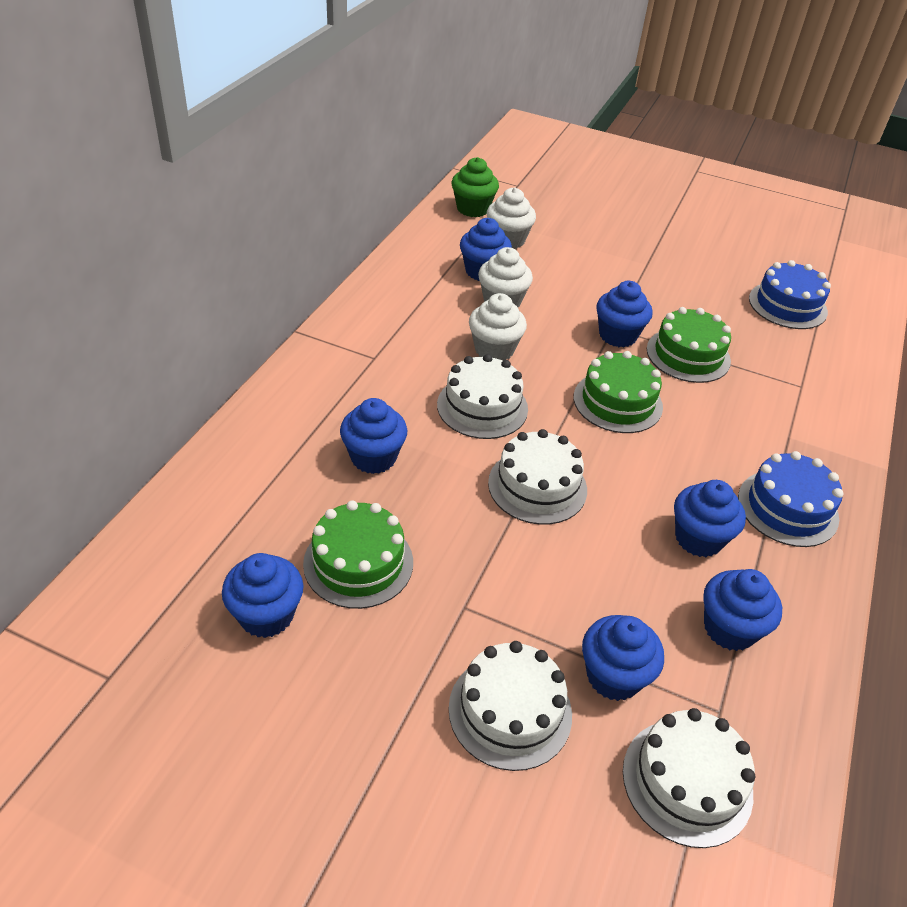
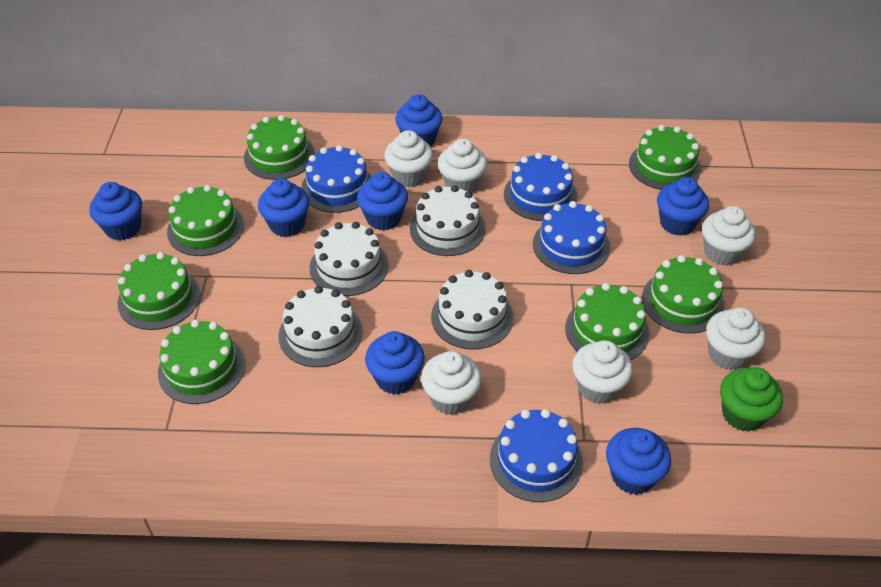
blue cake: [738,451,843,547] [749,260,831,329] = 2 -> [301,145,372,213] [490,409,583,502] [504,153,577,221] [533,201,610,274] = 4
green cake: [303,500,413,609] [574,351,663,433] [647,307,731,383] = 3 -> [118,252,200,330] [158,320,245,404] [167,185,244,256] [244,115,315,180] [565,283,649,360] [629,125,701,190] [642,255,725,334] = 7
white cupcake: [469,293,527,361] [478,247,533,307] [487,187,536,249] = 3 -> [384,130,433,187] [421,351,482,415] [438,139,487,193] [572,340,633,404] [702,206,756,266] [706,307,766,370] = 6

